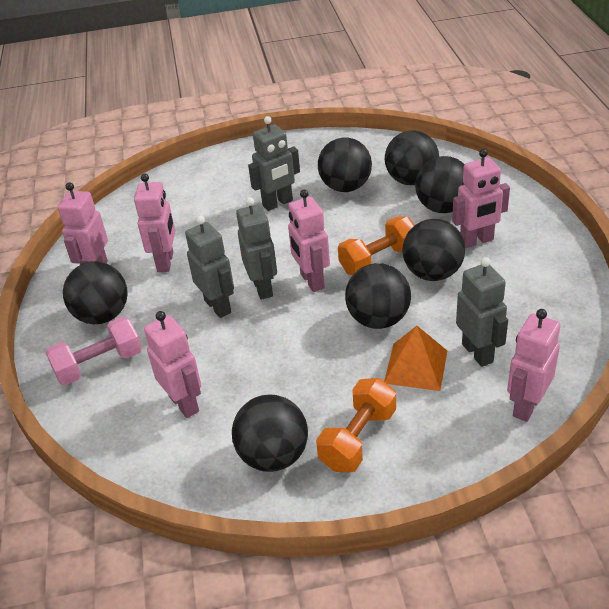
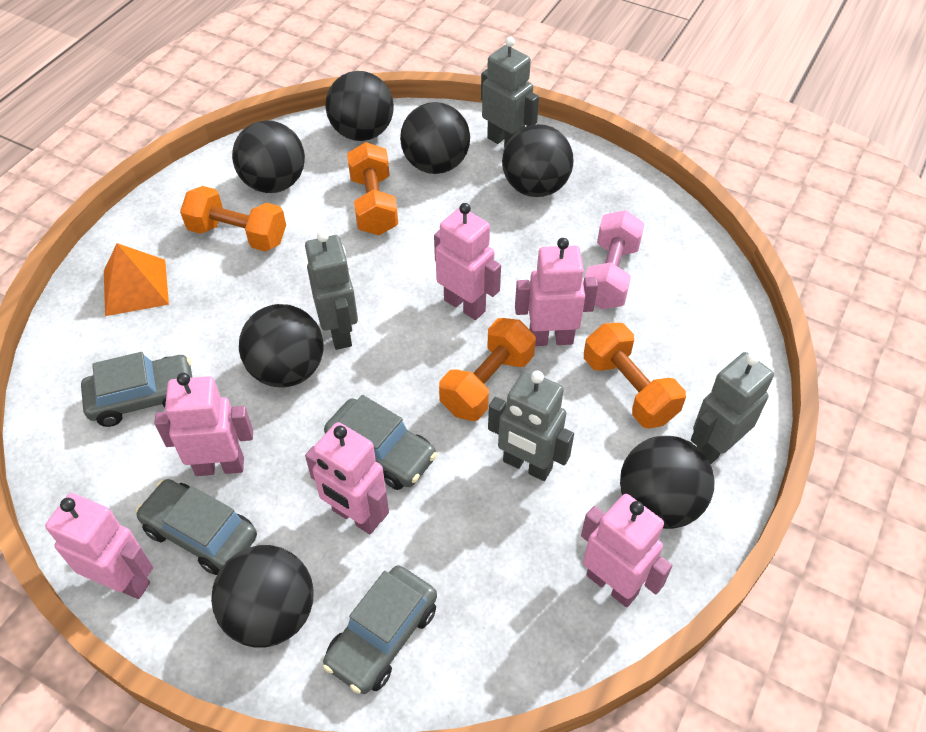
grey car: none = 0 -> [81,352,193,427] [135,479,257,575] [323,565,437,694] [324,395,437,490] = 4
orange dumbbell: [316,378,396,473] [338,217,414,275] = 2 -> [180,186,286,252] [347,142,398,235] [439,318,536,421] [584,323,686,429] = 4

